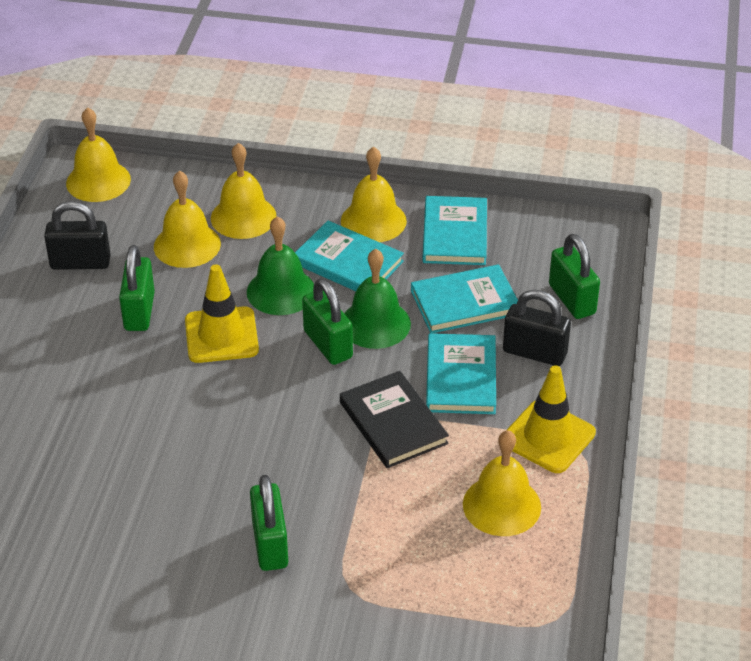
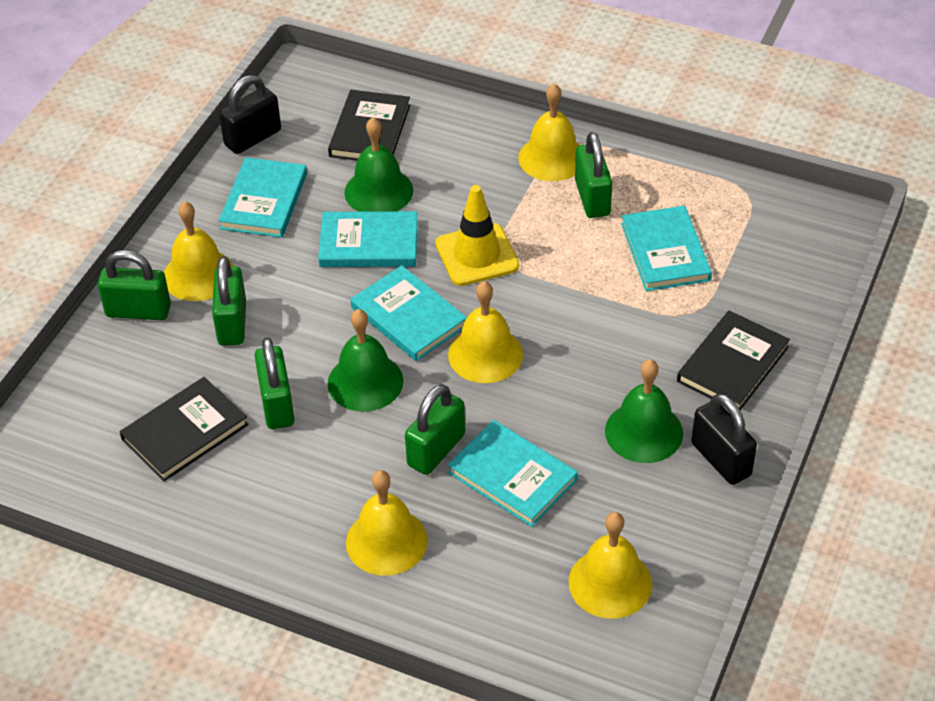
black book: [340,371,449,468] = 1 -> [120,377,249,482] [328,90,410,161] [677,311,790,410] = 3
green bell: [247,216,314,315] [344,249,411,349] = 2 -> [328,309,403,412] [344,117,413,212] [605,359,683,463] = 3
green padlock: [119,245,155,331] [250,475,288,571] [302,279,353,365] [549,234,600,319] = 4 -> [98,250,171,320] [212,256,246,345] [254,337,295,429] [405,384,465,475] [575,132,612,218] = 5
turquoise book: [295,221,404,291] [411,264,518,333] [422,196,487,265] [426,333,496,414] = 4 -> [219,157,307,238] [318,211,418,267] [350,265,467,361] [447,420,578,527] [621,206,712,291] = 5
yellow traffic cone: [185,264,259,363] [507,365,596,473] = 2 -> [435,185,519,286] = 1

